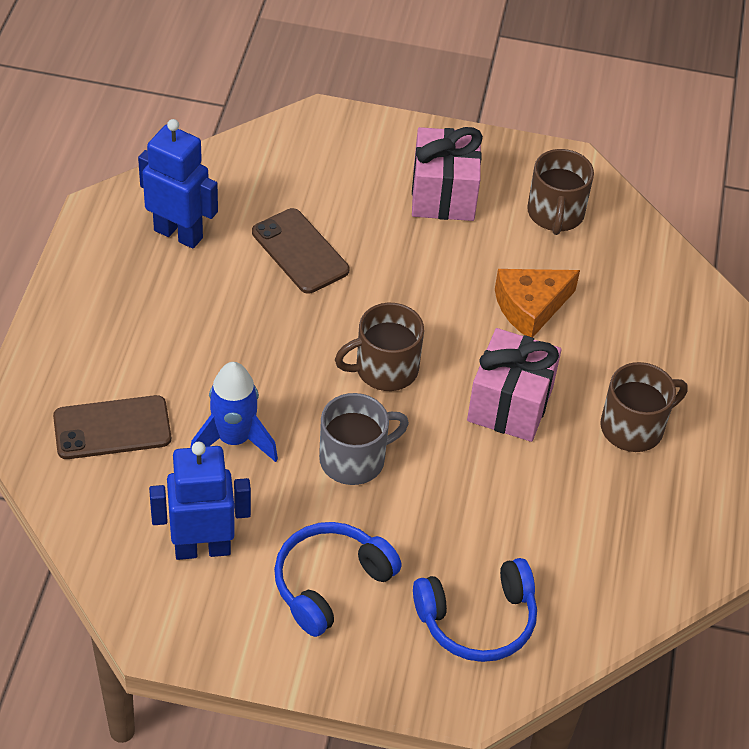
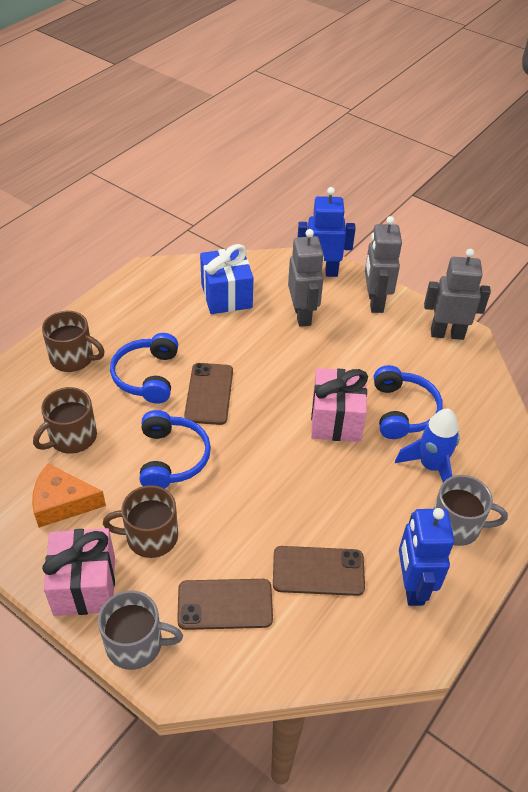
blue gift: none = 0 -> [200,244,254,314] = 1
blue headphones: [274,522,402,637] [413,558,537,662] = 2 -> [110,333,178,404] [140,410,211,489] [374,365,443,439] = 3
brown phone: [53,395,171,459] [252,208,349,294] = 2 -> [177,579,273,630] [184,363,233,425] [273,546,365,596] = 3
grey mug: [319,393,409,485] = 1 -> [98,590,183,670] [433,475,508,546] = 2
grey robot: none = 0 -> [288,229,324,327] [365,216,402,313] [424,249,491,340] = 3

